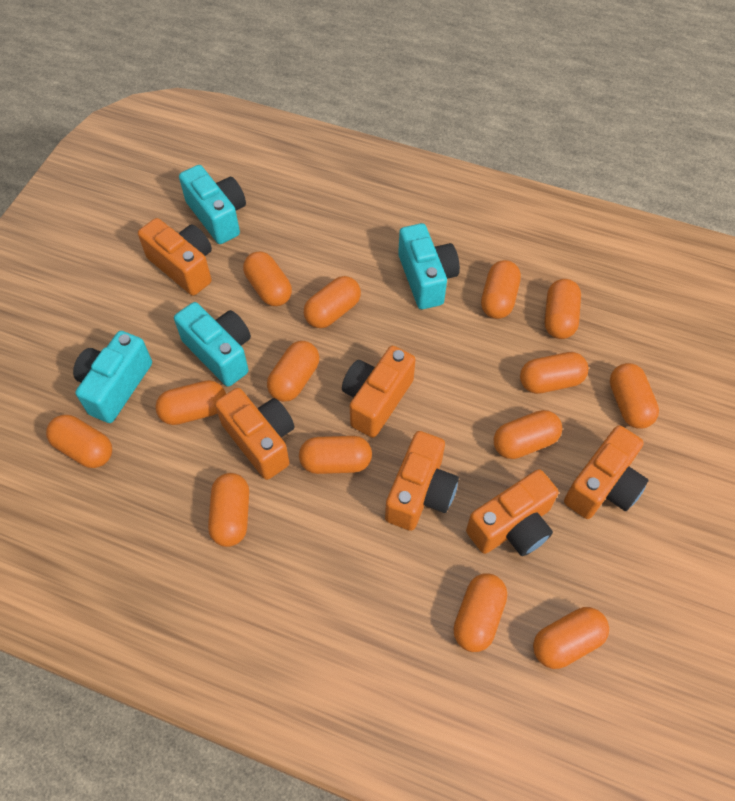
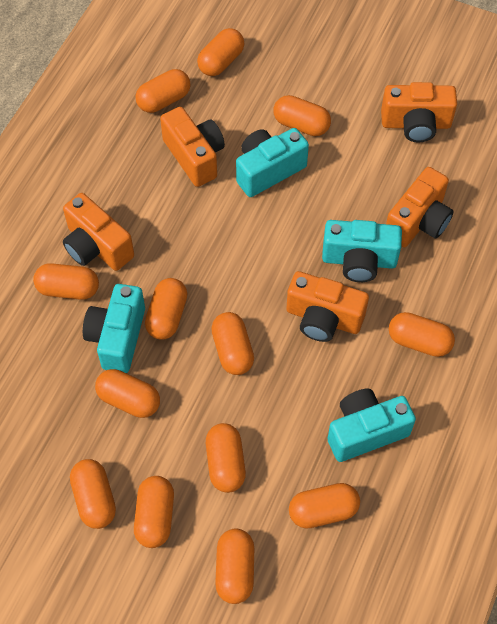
orange camera: [138,218,212,296] [215,388,294,480] [342,346,416,438] [385,431,459,531] [466,469,559,556] [564,425,649,519] = 6 -> [63,193,134,271] [160,107,225,187] [286,271,369,342] [381,82,457,142] [386,167,453,247] = 5
orange capsule: [46,415,112,468] [155,380,226,425] [208,473,249,547] [243,251,292,306] [267,341,319,402] [299,436,372,474] [304,276,361,328] [453,573,507,652] [481,260,521,319] [494,410,562,459] [520,352,588,394] [533,607,609,669] [545,279,581,339] [610,363,659,429] = 14 -> [33,263,99,300] [70,459,116,529] [95,369,160,418] [134,476,174,548] [136,69,191,113] [145,278,188,340] [197,28,244,76] [206,423,246,493] [211,312,254,375] [215,529,254,604] [273,95,331,136] [289,483,360,529] [389,312,455,357] = 13

